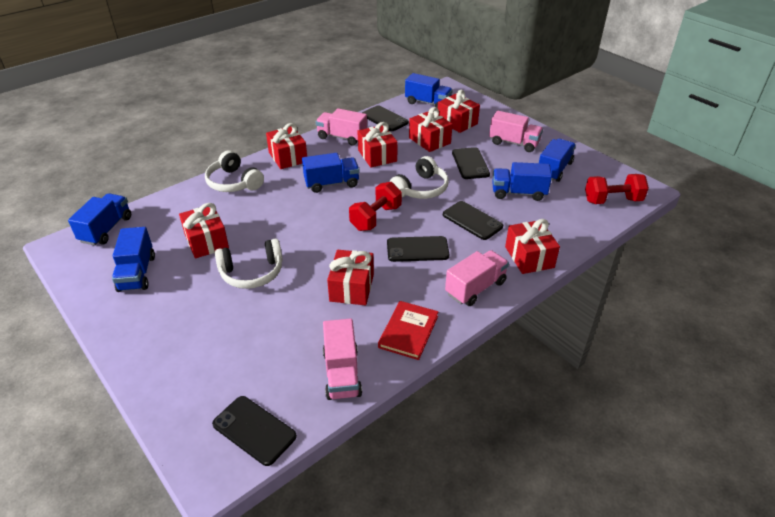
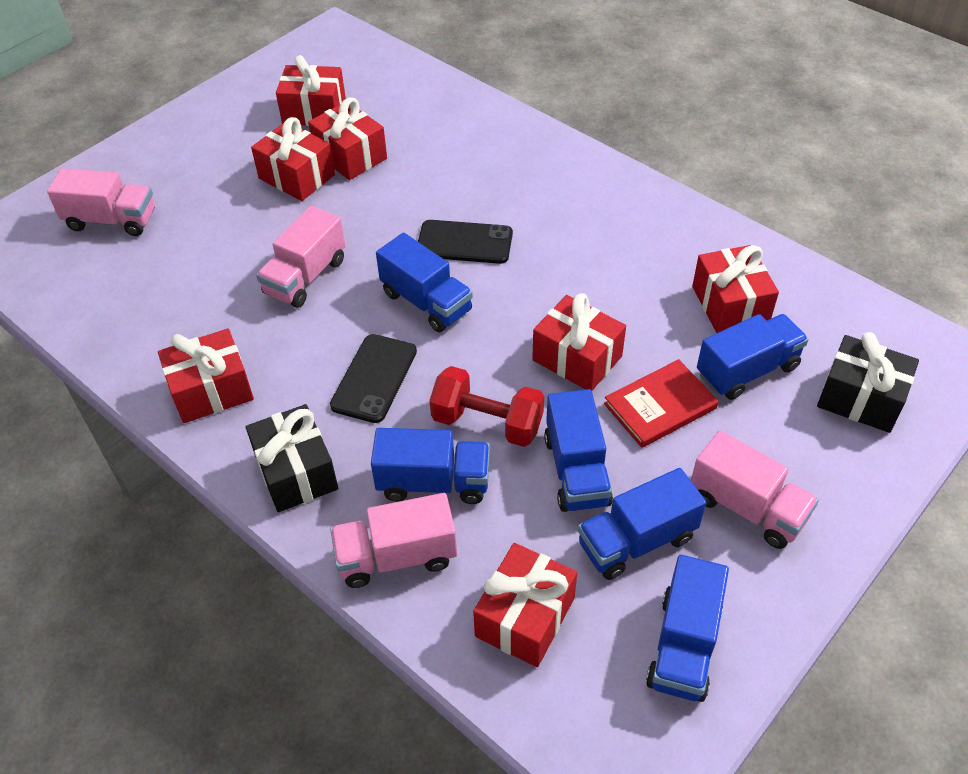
black gift: none = 0 -> [246,404,338,512] [817,332,919,433] = 2
black phone: [212,396,297,466] [362,105,409,131] [387,236,450,262] [443,201,503,240] [452,147,490,179] = 5 -> [330,334,417,423] [418,220,513,264] = 2
red dumbbell: [349,182,402,231] [585,174,649,204] = 2 -> [429,366,544,447] = 1
white headphones: [205,150,264,192] [215,239,283,289] [389,156,449,199] = 3 -> none = 0

